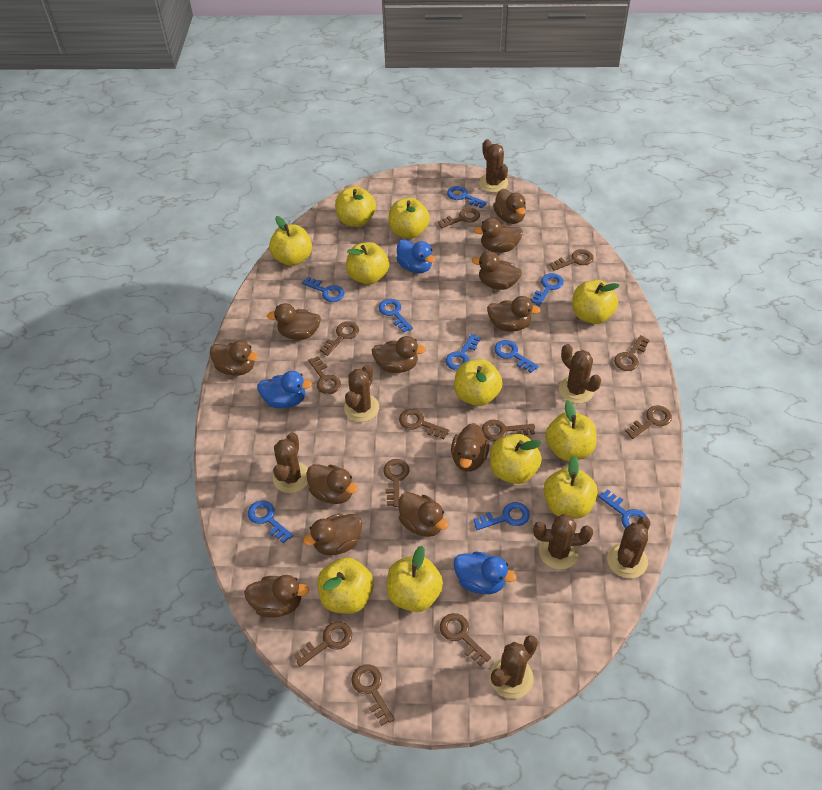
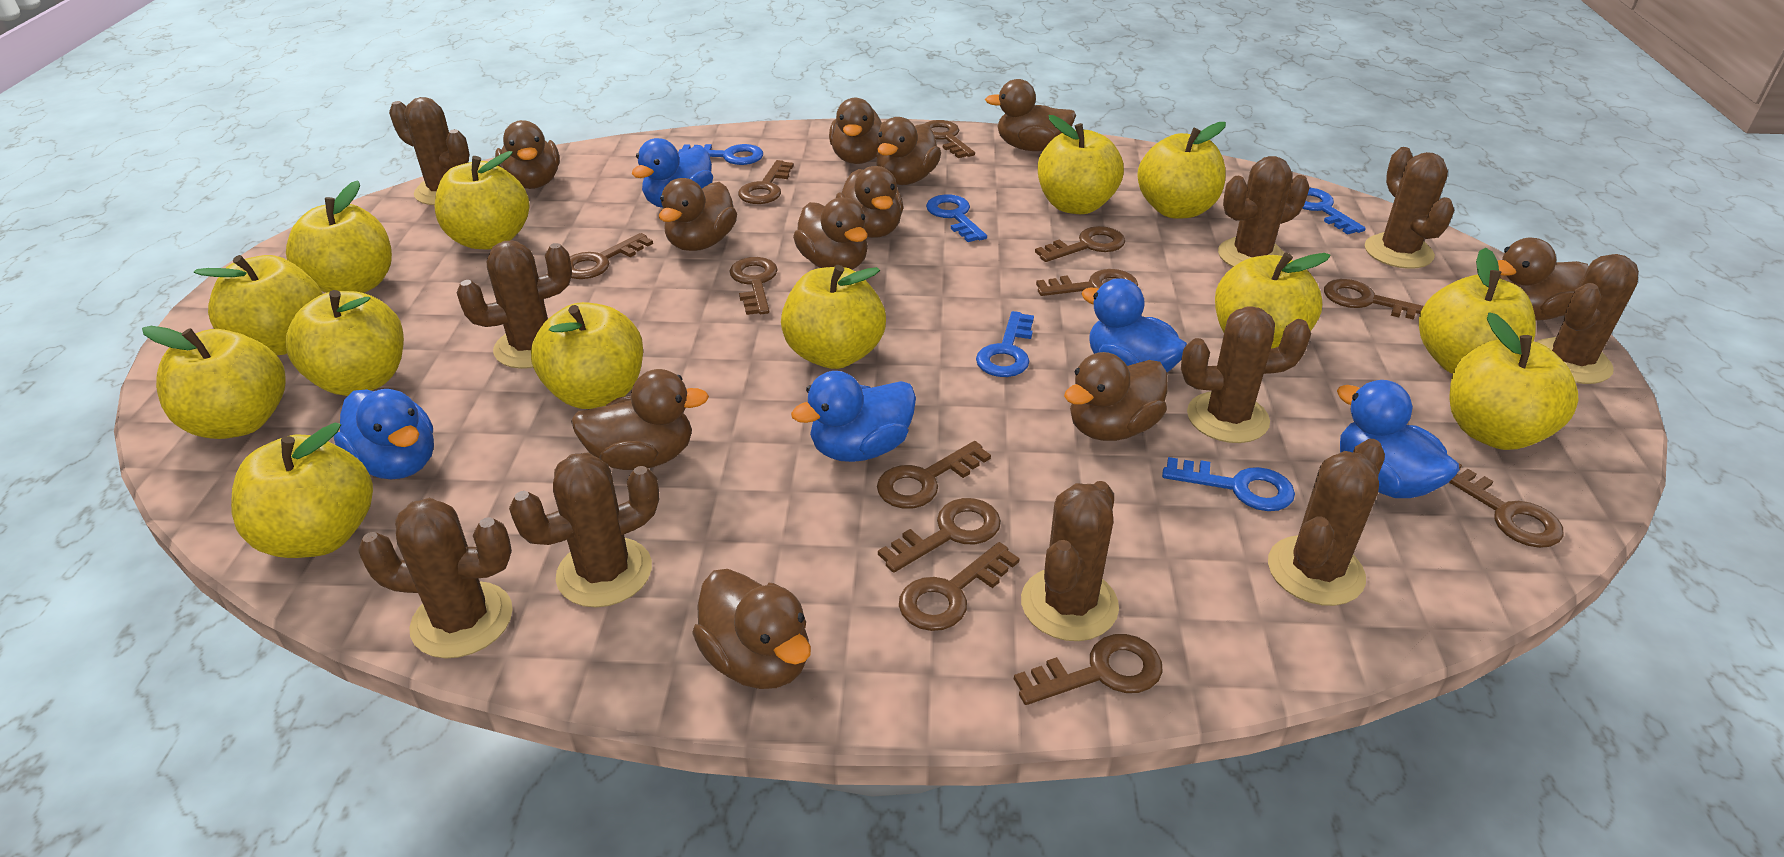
blue duck: [257,371,312,408] [396,239,435,274] [454,551,516,594] = 3 -> [334,389,434,479] [632,138,713,208] [791,371,916,462] [1081,278,1187,372] [1337,380,1460,498] = 5
blue key: [248,500,293,543] [302,277,344,302] [379,299,413,333] [445,334,481,370] [447,186,487,208] [473,502,530,530] [494,340,539,373] [531,273,564,306] [599,489,648,528] = 9 -> [678,144,763,165] [926,194,987,242] [976,311,1034,377] [1162,457,1295,511] [1302,188,1366,235] = 5
brown cactus: [273,432,308,493] [344,365,379,422] [479,139,508,193] [490,635,538,699] [533,514,593,570] [559,344,601,404] [607,517,650,579] = 7 -> [358,498,513,659] [389,97,469,205] [457,241,572,369] [509,452,659,607] [1021,481,1119,641] [1181,306,1311,443] [1218,156,1309,267] [1268,439,1385,606] [1365,147,1455,269] [1536,254,1639,384] = 10
brown duck: [210,341,258,376] [244,575,309,618] [267,303,321,340] [303,514,362,555] [306,464,358,504] [372,336,426,373] [398,492,448,537] [451,423,490,472] [472,251,522,290] [474,218,523,253] [487,296,541,332] [493,189,526,224] = 12 -> [495,120,560,189] [571,369,709,470] [659,178,737,251] [692,569,811,689] [793,197,868,270] [829,98,885,164] [836,166,903,238] [876,117,941,185] [985,79,1076,151] [1064,352,1168,441] [1498,238,1588,321] = 11
yellow apple: [269,216,312,266] [317,557,374,614] [335,186,376,227] [346,242,389,285] [387,546,443,612] [388,198,430,239] [454,359,503,406] [490,434,542,484] [544,456,598,519] [545,401,597,461] [572,280,620,324] = 11 -> [142,326,286,439] [194,255,323,355] [231,423,373,558] [286,180,392,293] [286,290,404,396] [435,151,530,249] [531,302,643,409] [781,265,886,369] [1038,115,1124,214] [1137,122,1226,219] [1215,252,1331,348] [1419,248,1536,374] [1449,312,1579,450] = 13

